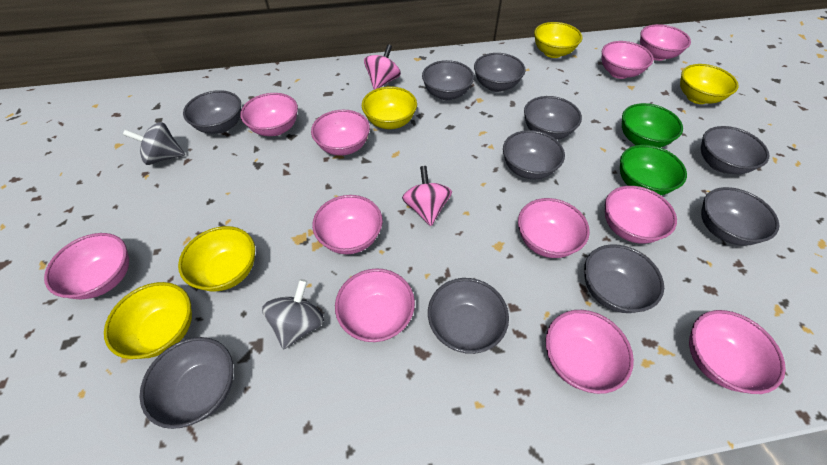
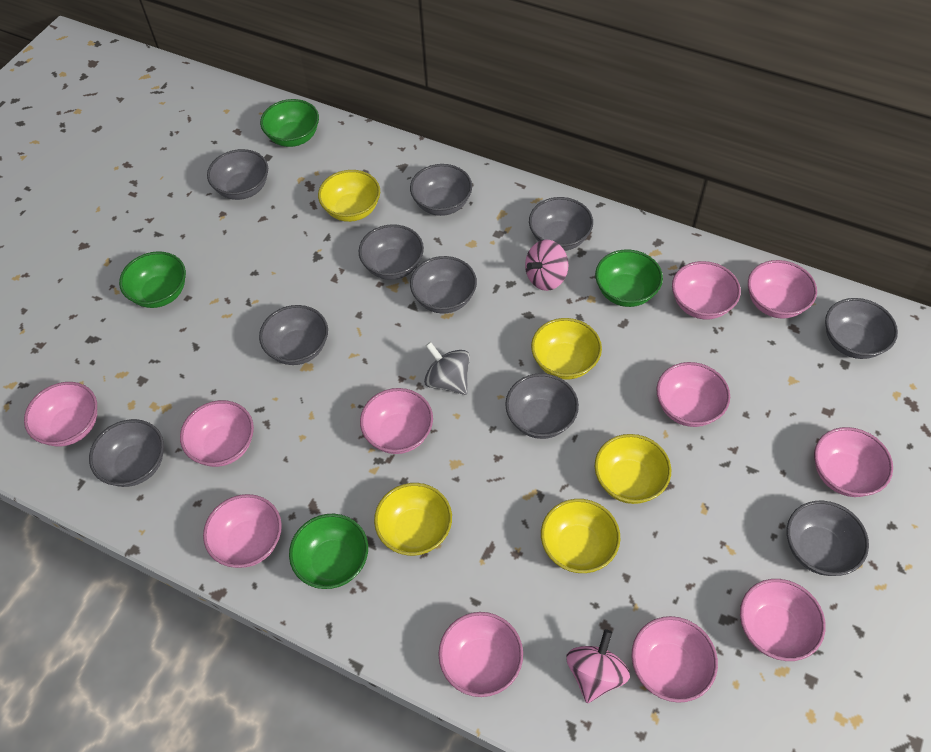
green bowl: [620,145,687,195] [622,103,683,148] = 2 -> [119,251,186,308] [260,99,319,147] [289,514,368,589] [595,249,663,307] = 4
grey spinning top: [123,122,185,165] [262,279,324,349] = 2 -> [424,342,470,395] = 1

